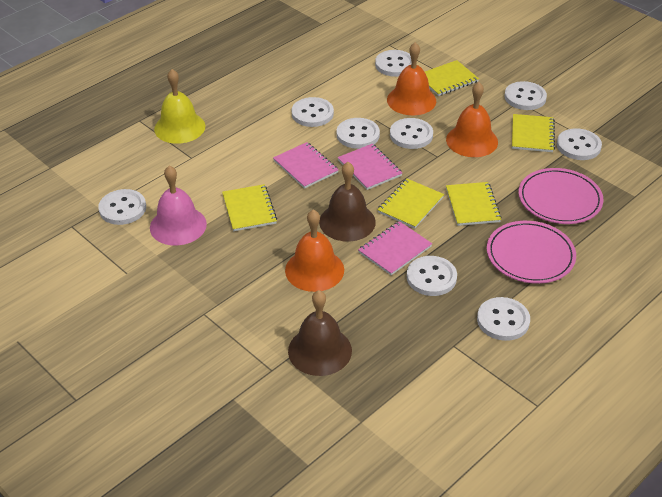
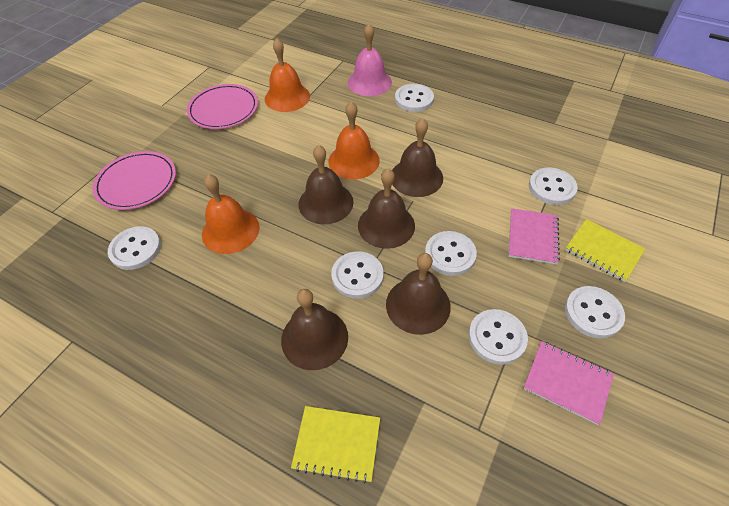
brown bell: [288,290,352,376] [319,162,376,242] = 2 -> [281,289,348,370] [299,145,353,224] [358,168,415,249] [386,253,451,335] [392,118,443,197] = 5
pink notebook: [273,142,339,189] [338,144,402,190] [358,221,432,275] = 3 -> [508,208,560,265] [523,341,614,425] = 2
white button: [98,189,146,225] [292,97,334,127] [337,118,380,149] [375,50,411,77] [390,118,433,149] [407,256,457,296] [477,297,530,341] [504,81,547,110] [557,128,602,160] = 9 -> [108,226,161,270] [331,251,384,299] [395,84,434,112] [425,231,477,276] [469,309,528,365] [529,167,578,205] [565,286,625,339] = 7
yellow bell: [154,69,205,144] = 1 -> none = 0
yellow notebook: [222,184,277,231] [377,179,444,229] [425,60,479,96] [446,182,502,226] [512,114,555,152] = 5 -> [291,406,380,483] [565,219,645,282] = 2

